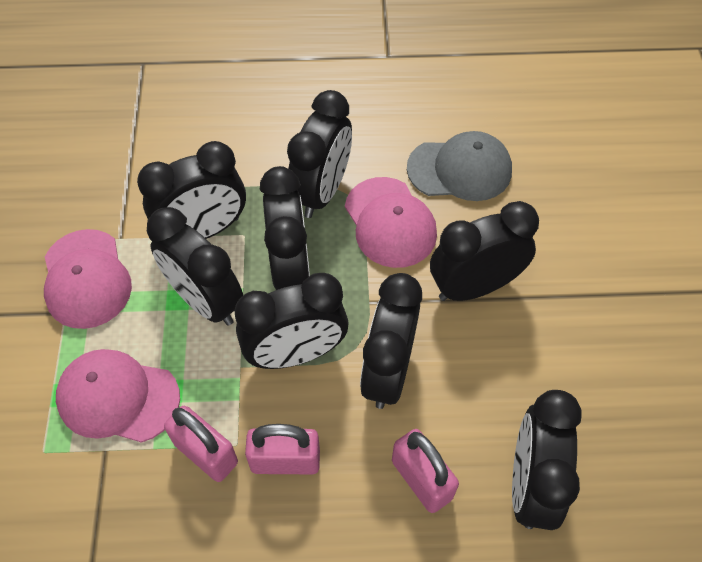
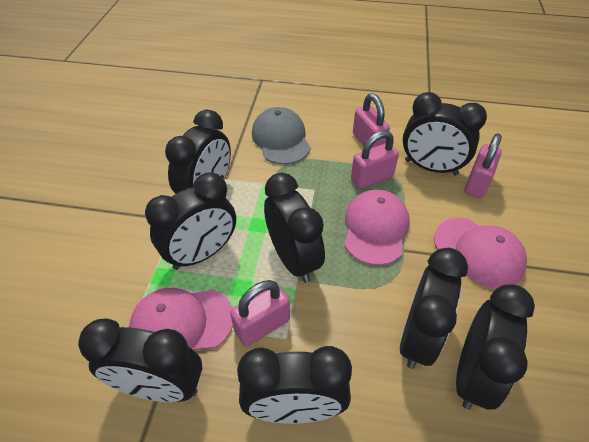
pink padlock: [164,406,238,482] [245,424,320,474] [392,429,459,513] = 3 -> [230,280,290,347] [351,130,399,189] [353,93,390,148] [465,133,502,198] = 4

